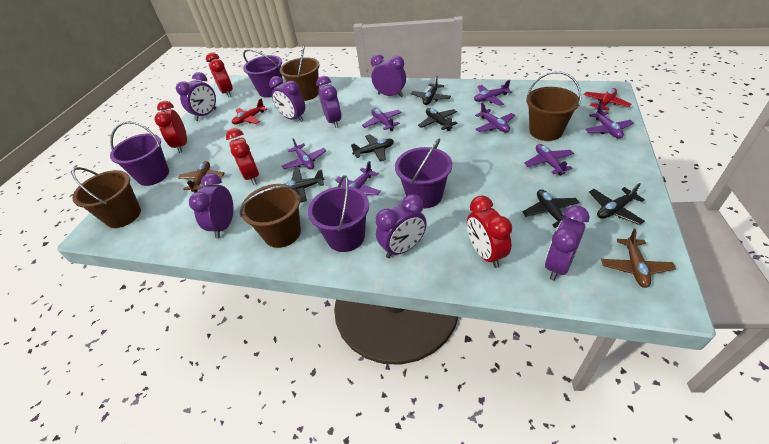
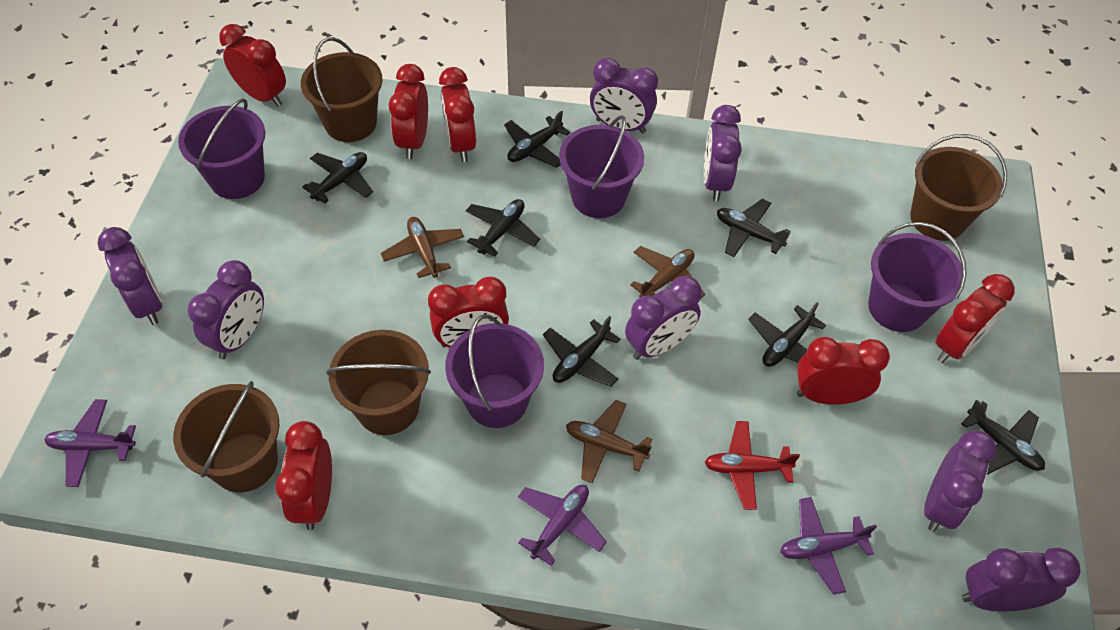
black plane: [285,169,325,203] [351,134,394,161] [411,76,451,105] [418,108,458,131] [522,189,580,228] [589,183,645,225] = 6 -> [302,152,373,203] [466,199,540,257] [504,110,570,168] [543,316,621,387] [717,199,791,257] [748,302,826,367] [961,400,1045,475] = 7
brown plane: [178,161,224,193] [601,229,676,288] = 2 -> [381,217,464,278] [566,400,652,483] [630,246,705,299] = 3
purple plane: [282,138,326,169] [335,161,381,195] [362,108,402,131] [474,80,512,106] [475,103,515,133] [524,144,574,176] [585,104,634,139] = 7 -> [44,399,136,487] [518,485,607,566] [780,497,877,595] = 3
red clock: [154,101,187,153] [206,52,233,97] [226,128,259,185] [467,195,512,268] = 4 -> [219,24,286,107] [275,421,332,530] [389,64,428,159] [428,277,509,348] [439,67,476,162] [797,337,890,405] [936,274,1015,363] = 7
red plane: [232,98,267,125] [584,88,632,111] = 2 -> [704,421,800,510] = 1

